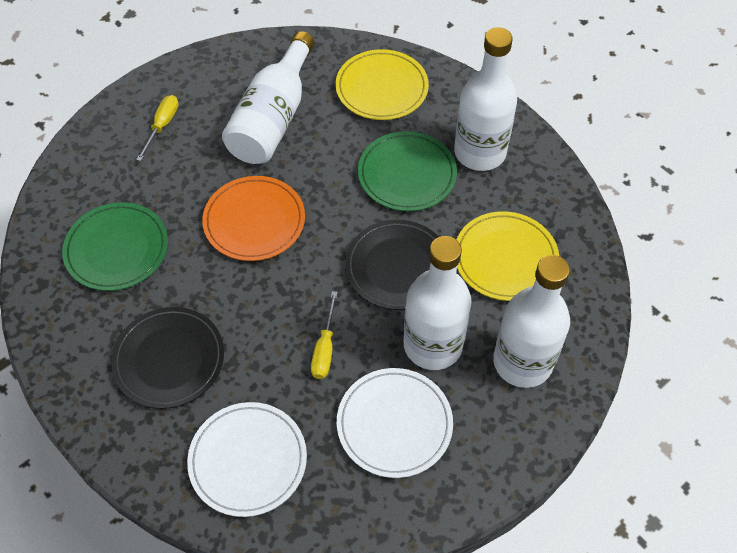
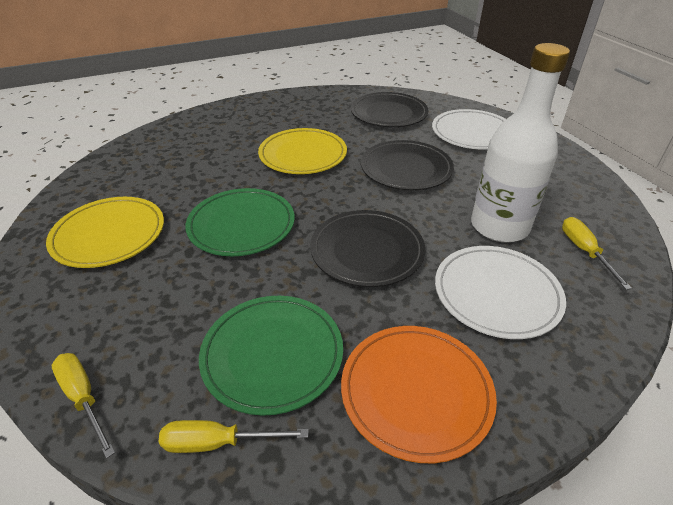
black plate: [111,307,224,409] [345,220,439,310] = 2 -> [310,210,425,287] [351,92,428,127] [361,140,454,190] = 3
white bottle: [222,31,315,164] [404,236,472,370] [454,27,517,171] [493,255,570,388] = 4 -> [471,43,570,242] = 1
yellow screwdriver: [136,95,179,161] [311,291,338,379] = 2 -> [52,353,115,458] [159,420,308,453] [562,217,632,290] = 3

